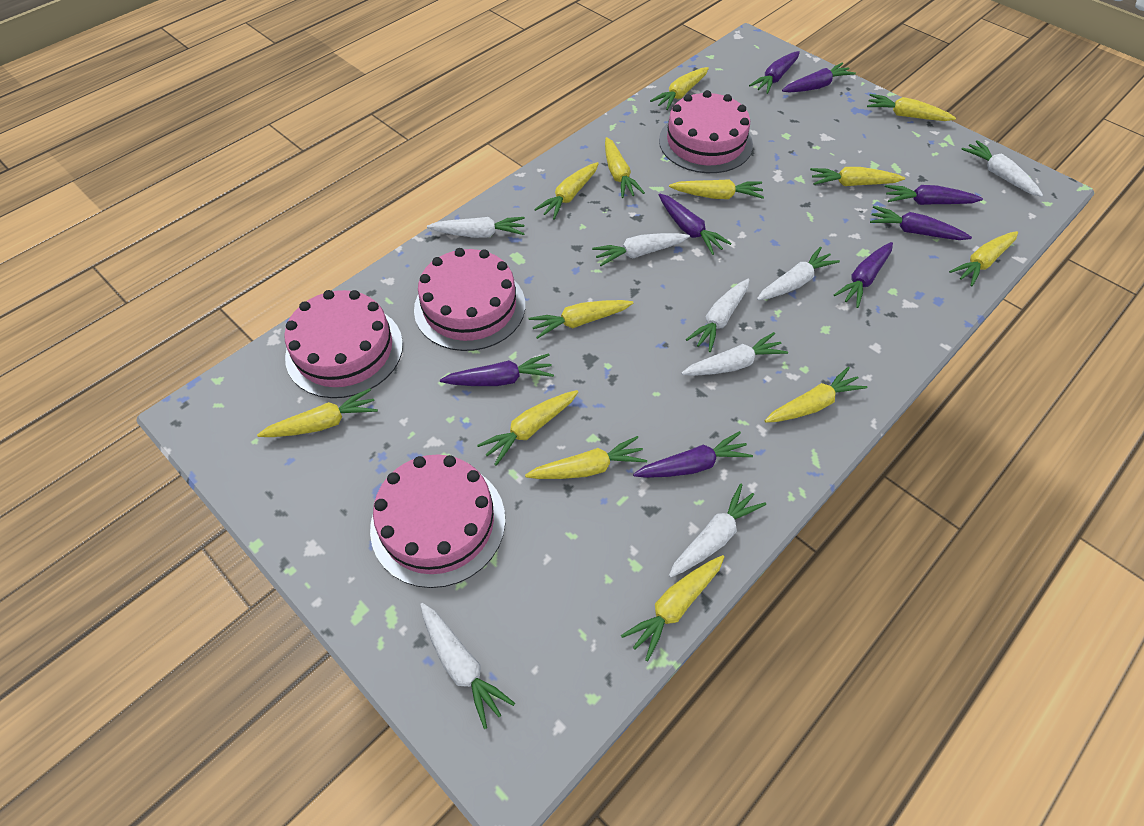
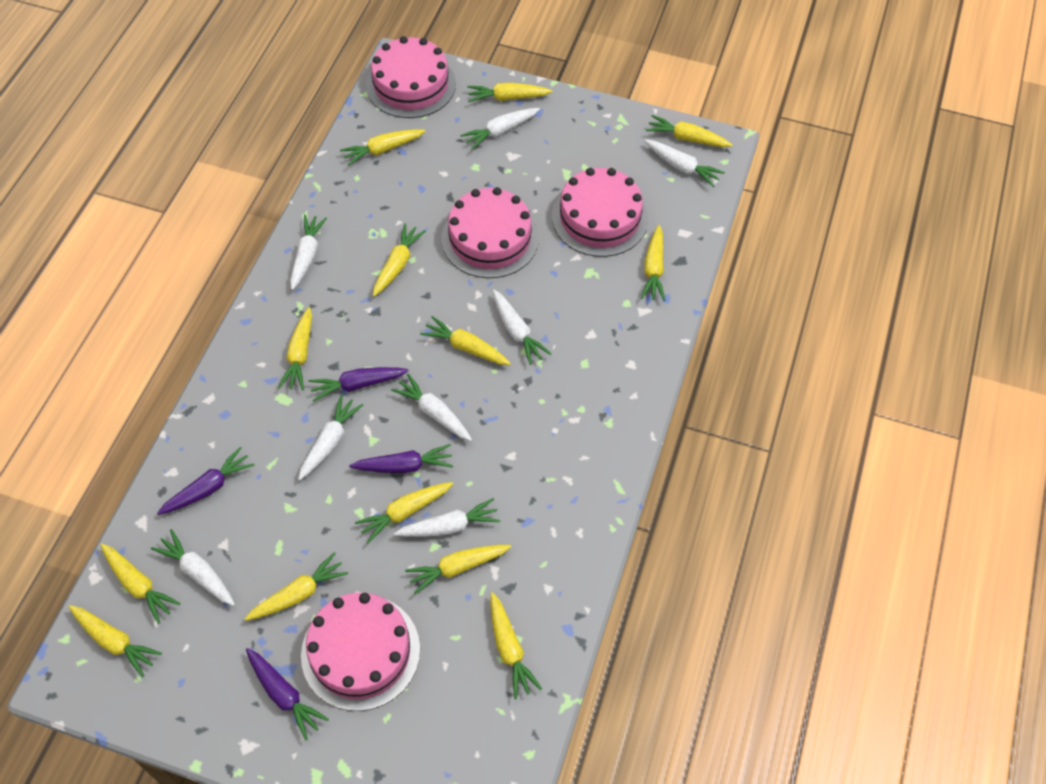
purple carrot: [440,353,554,386] [633,431,753,478] [659,193,732,255] [749,51,800,94] [782,63,856,93] [834,242,893,308] [870,206,972,240] [885,185,983,205] = 8 -> [157,447,255,515] [246,648,329,740] [309,367,408,401] [349,444,453,473] = 4

